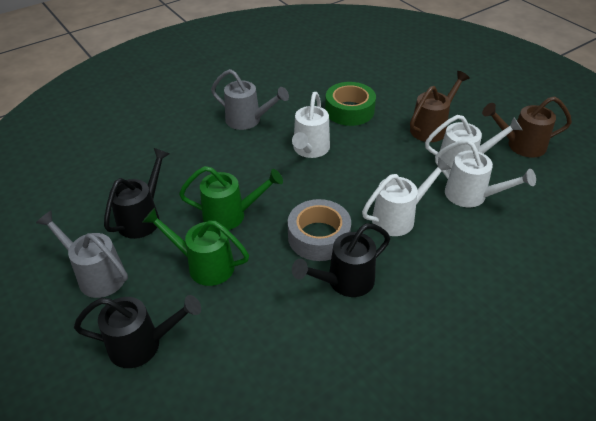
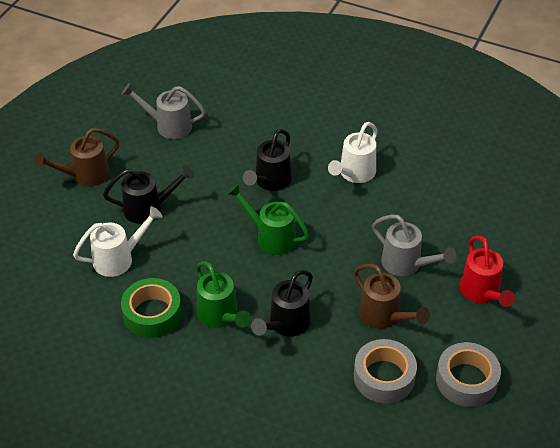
grey tape: [288,199,351,261] = 1 -> [354,339,417,403] [436,342,501,407] = 2
red watering can: none = 0 -> [460,236,515,307] = 1
white watering can: [292,92,330,158] [362,157,452,236] [425,115,522,174] [435,139,536,207] = 4 -> [73,206,163,277] [328,122,378,183] = 2

